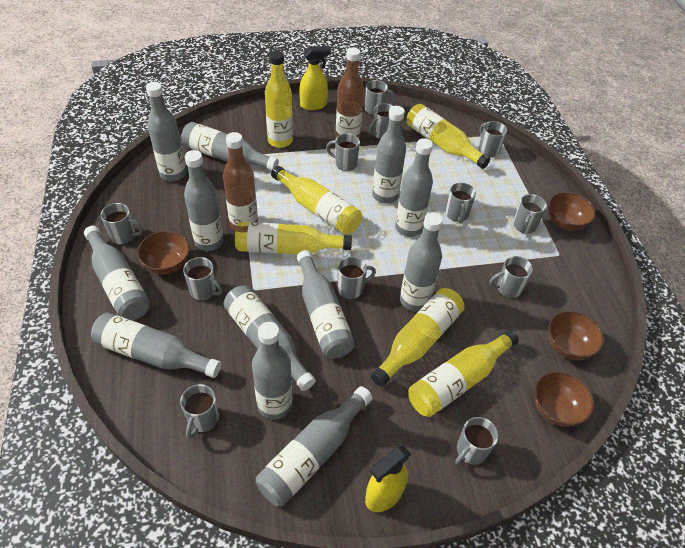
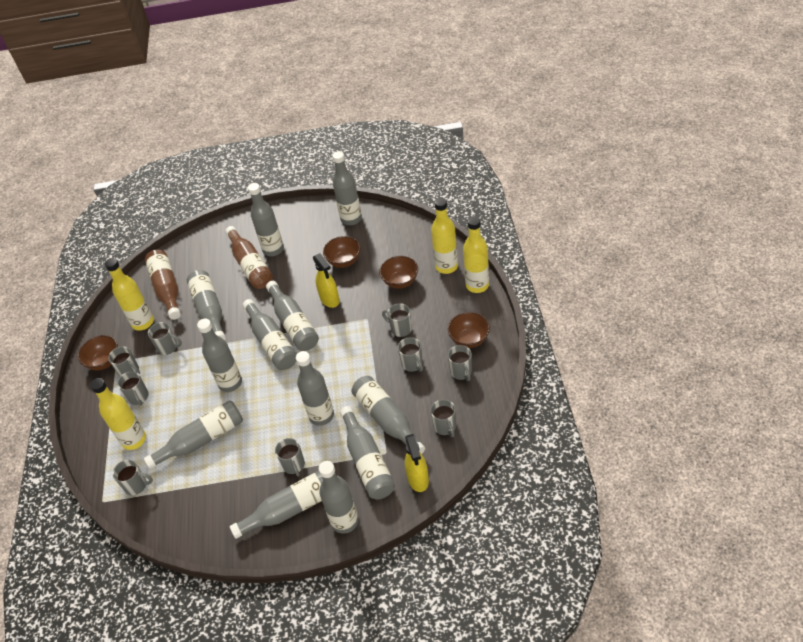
grey mug: [101,203,143,244] [180,384,219,439] [183,257,223,300] [326,133,360,171] [337,256,376,299] [365,80,396,115] [368,103,393,139] [445,183,476,223] [455,417,499,465] [479,121,507,158] [489,256,533,298] [513,194,547,234] = 12 -> [108,346,140,376] [113,460,153,495] [117,371,149,406] [148,322,182,355] [275,438,305,477] [382,303,412,337] [398,337,423,372] [430,399,456,437] [448,345,472,381] = 9
yellow bottle: [235,222,352,254] [265,51,293,148] [271,166,362,235] [371,288,464,387] [407,104,490,169] [408,330,519,417] = 6 -> [90,378,146,450] [105,258,154,331] [431,198,458,274] [463,216,489,293] = 4

